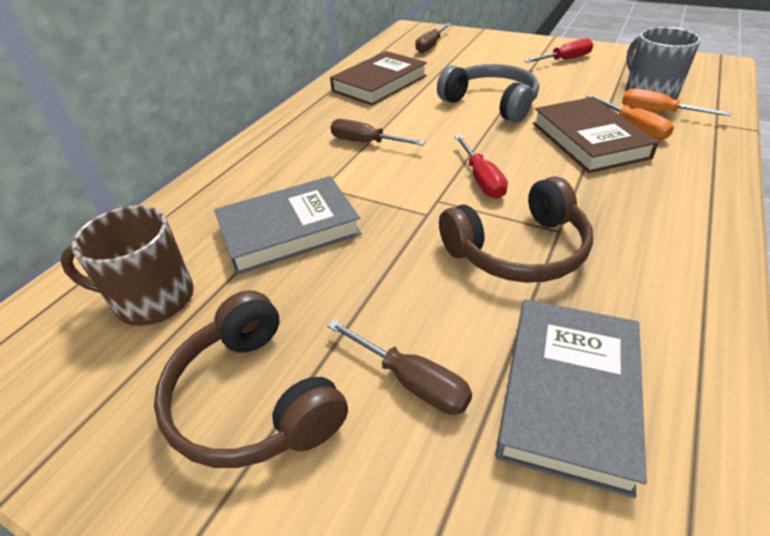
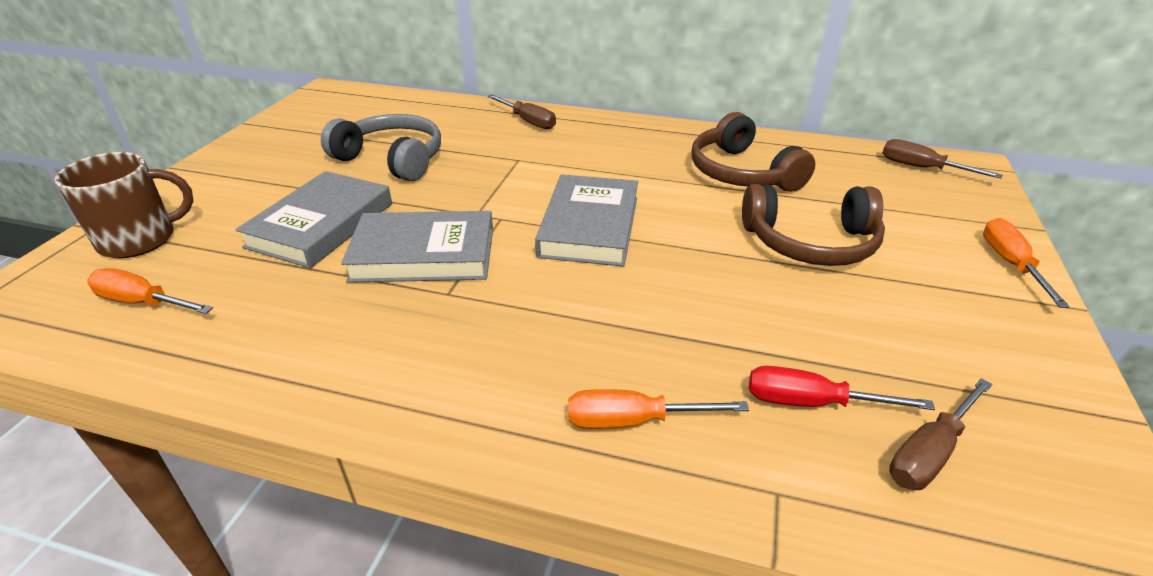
brown book: [330,51,427,106] [533,97,659,173] = 2 -> none = 0
grey book: [214,176,362,275] [495,299,647,498] = 2 -> [235,171,392,268] [341,211,493,283] [535,174,638,267] = 3
grey mug: [625,27,701,100] = 1 -> none = 0
orange screwdriver: [586,94,674,140] [622,88,731,116] = 2 -> [87,268,213,314] [568,389,749,429] [983,218,1070,308] = 3
red screwdriver: [455,135,508,199] [524,38,593,63] = 2 -> [749,366,935,410] = 1

